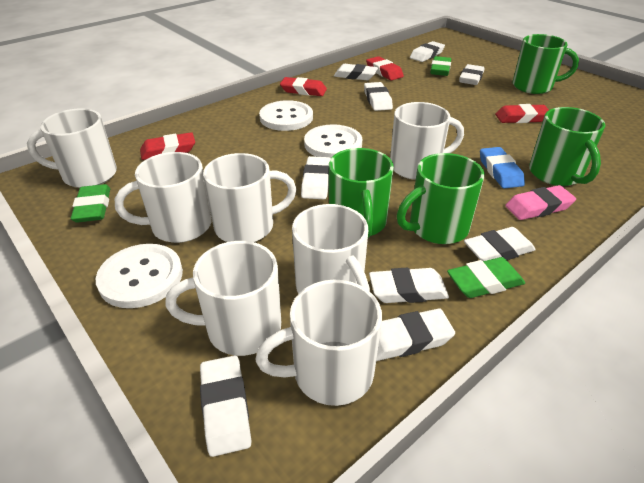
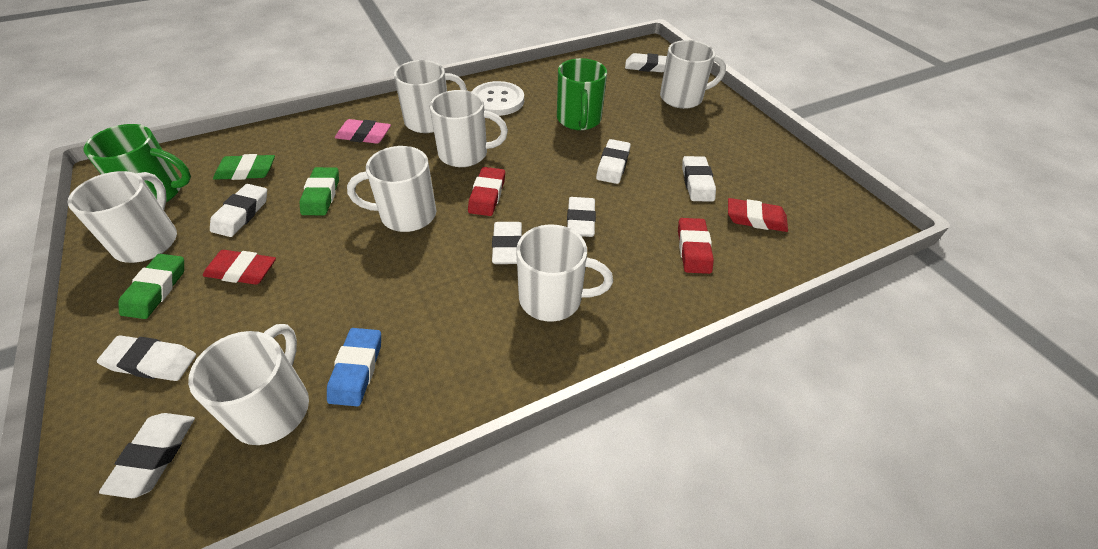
green mug: [329,148,394,238] [397,153,484,244] [513,34,579,94] [529,107,605,186] = 4 -> [84,124,191,202] [557,58,607,130] = 2
white button: [96,244,183,308] [259,100,313,131] [304,124,362,158] = 3 -> [471,81,524,116] = 1
white eraser: [200,356,251,457] [301,156,331,199] [334,64,378,80] [364,82,393,111] [369,268,449,303] [376,309,455,361] [410,41,445,62] [459,64,484,85] [464,227,536,261] = 9 -> [97,335,196,381] [99,413,195,498] [210,184,267,237] [492,222,522,264] [567,197,596,237] [596,139,631,184] [625,53,667,72] [682,156,716,201] = 8

